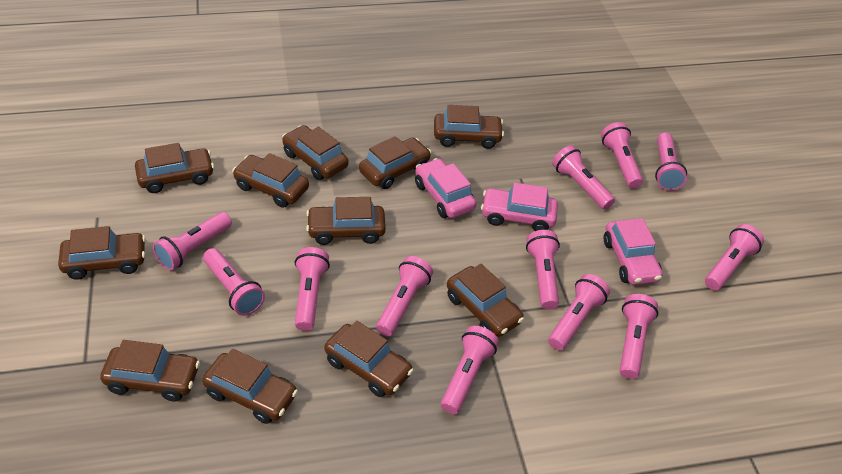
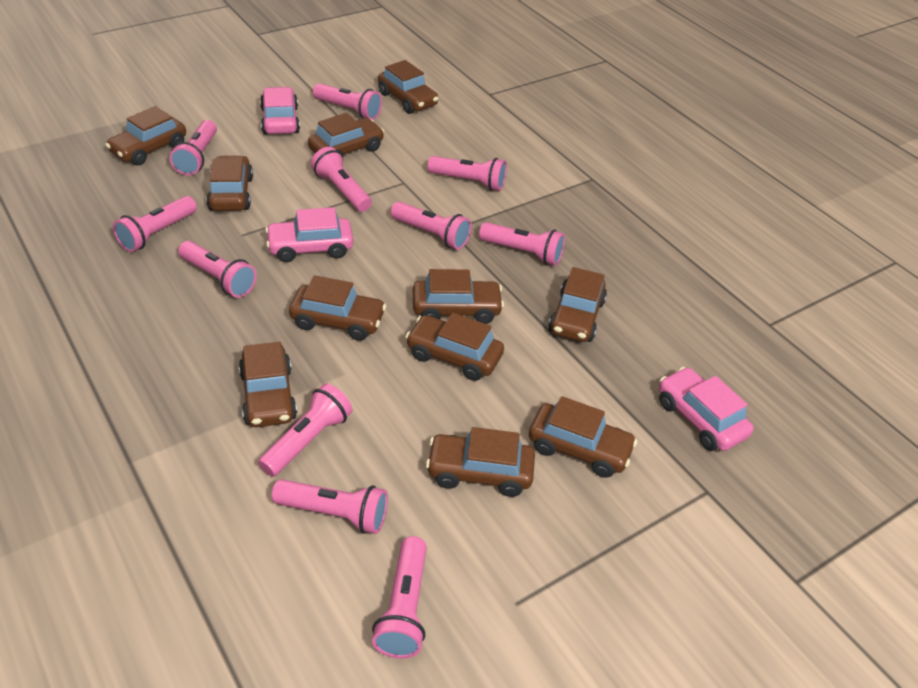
pink flashlight: [153,212,232,271] [203,248,265,316] [295,247,330,331] [376,256,433,336] [441,326,499,414] [526,230,560,310] [548,274,610,350] [552,145,615,210] [601,122,643,188] [620,294,658,379] [655,133,687,191] [705,224,764,291] = 12 -> [113,196,197,252] [169,120,217,175] [178,241,257,298] [258,384,352,477] [272,479,388,534] [311,147,372,212] [313,83,382,120] [372,536,427,659] [391,202,472,250] [428,156,507,191] [479,222,565,266] = 11

